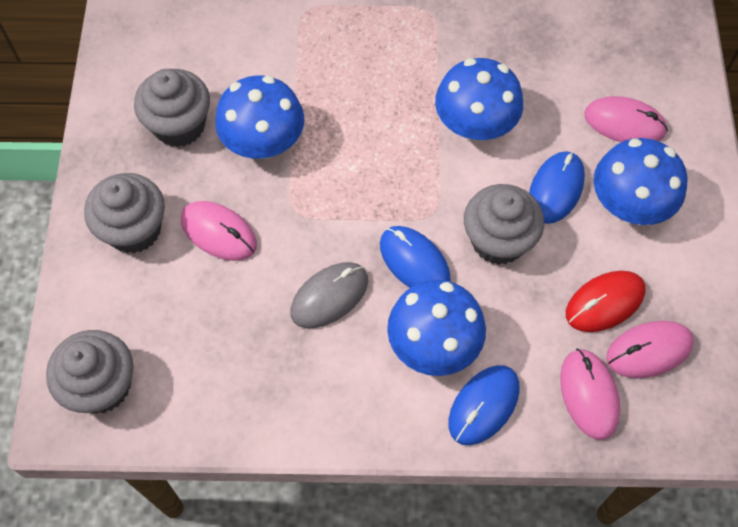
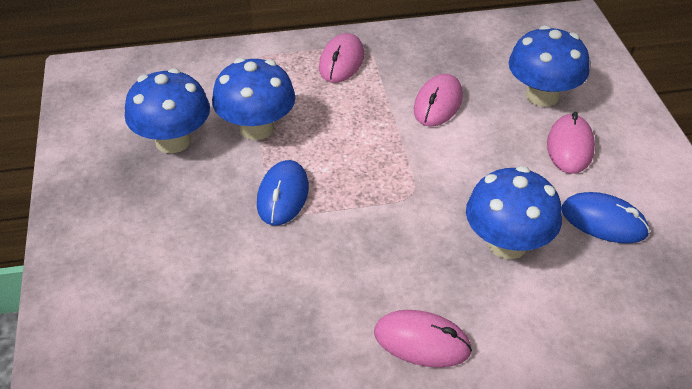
blue mouse: [380,226,451,288] [448,365,520,445] [529,151,585,224] = 3 -> [257,160,309,226] [562,192,650,243] = 2
grey cupcake: [46,330,134,414] [84,173,165,253] [134,69,210,147] [464,184,544,265] = 4 -> none = 0
grey mouse: [290,262,368,328] = 1 -> none = 0
red mouse: [566,271,645,332] = 1 -> none = 0

